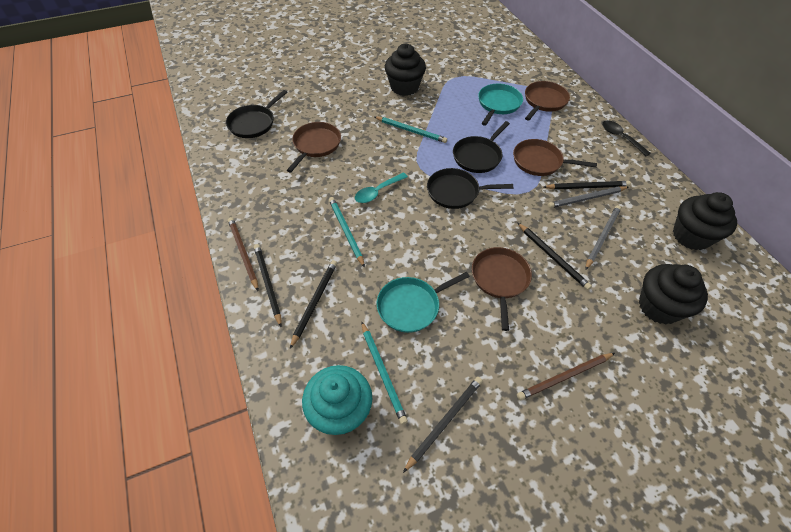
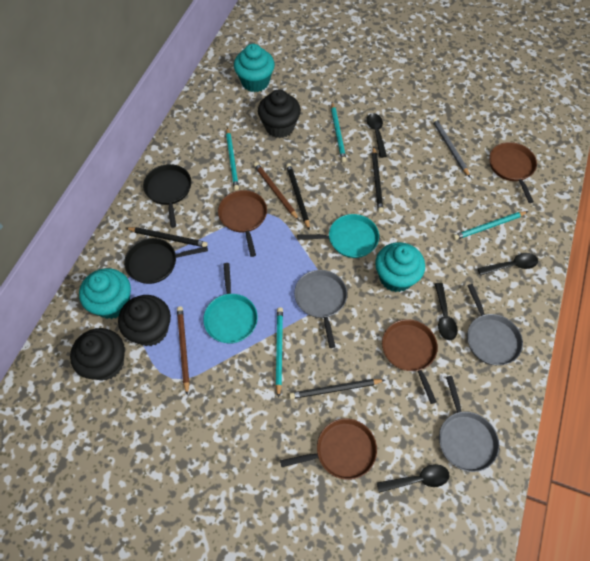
black pan: [226,90,288,138] [427,168,513,209] [453,121,510,173] = 3 -> [124,238,208,284] [143,164,191,228] = 2
black pencil: [254,244,282,327] [290,260,337,349] [403,377,483,473] [518,223,592,290] [544,181,631,190] = 5 -> [126,227,208,247] [286,163,310,230] [289,379,385,399] [372,146,383,213] = 4
black spoon: [602,120,651,156] = 1 -> [367,113,387,158] [377,464,450,493] [435,283,458,340] [477,253,538,276] = 4
grey pan: none = 0 -> [294,270,347,348] [439,376,499,472] [467,284,523,365] = 3
grey pencil: [548,186,628,208] [585,205,621,270] = 2 -> [432,118,470,177] = 1
turquoise cupcake: [302,365,372,435] = 1 -> [79,268,131,319] [234,44,275,92] [375,242,425,292] = 3
turquoise pencil: [329,197,365,268] [361,321,408,425] [375,116,447,143] = 3 -> [226,127,239,191] [276,307,283,398] [331,102,346,162] [453,211,528,240] = 4
turquoise spoon: [355,173,408,203] = 1 -> none = 0

